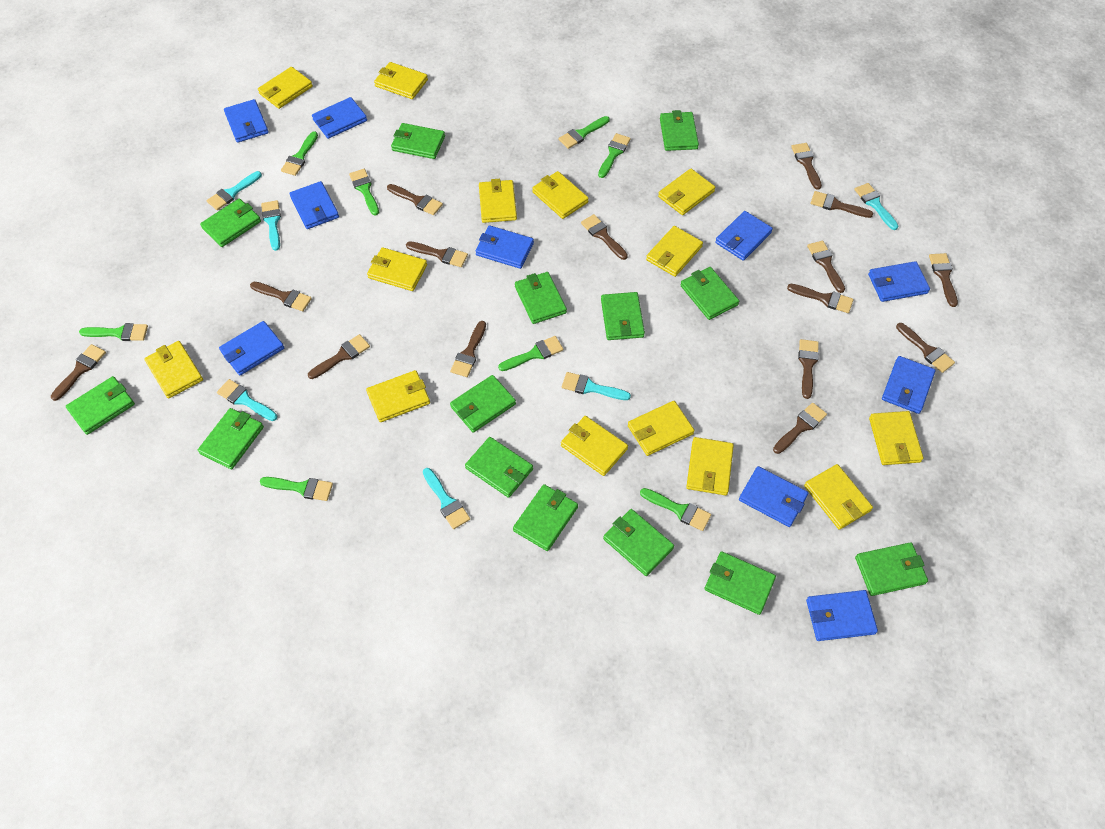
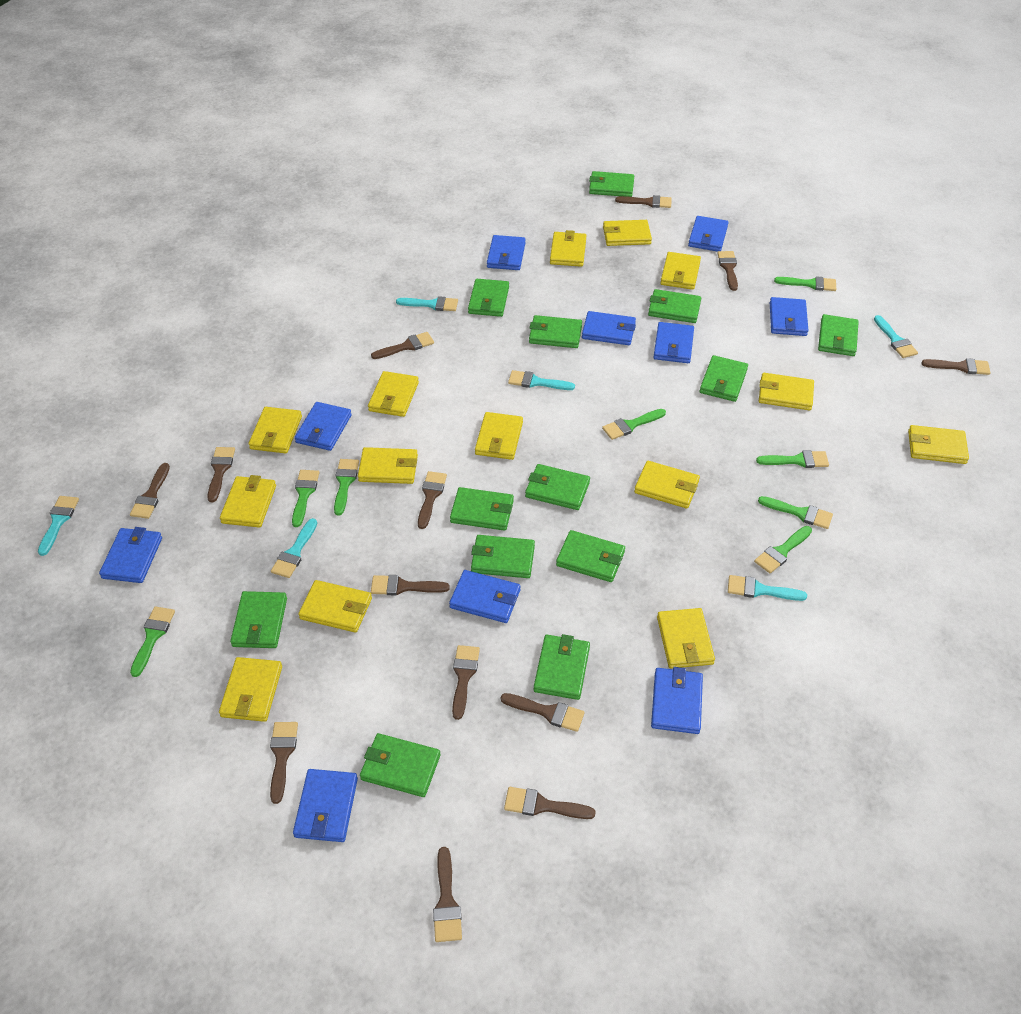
brown brush: [51,344,106,401] [250,282,312,311] [308,334,370,379] [387,184,443,215] [406,241,468,267] [450,321,486,377] [581,214,628,260] [773,403,827,454] [787,284,854,313] [791,143,822,190] [798,339,819,399] [807,241,845,293] [811,191,873,218] [896,323,955,373] [929,253,958,307] = 15 -> [130,463,170,519] [207,447,235,502] [270,722,298,804] [371,332,434,359] [371,575,450,595] [418,471,447,529] [433,847,462,942] [452,645,480,720] [501,693,585,732] [504,787,596,819] [615,195,672,208] [718,251,738,291] [922,358,990,375] = 13
green wallet: [66,376,135,435] [198,408,264,469] [200,198,261,247] [391,123,445,159] [450,375,516,433] [465,437,533,498] [513,484,578,551] [515,272,567,324] [601,292,645,340] [603,509,674,576] [660,110,699,151] [680,267,739,320] [705,551,776,615] [855,542,928,596] = 14 -> [230,591,287,648] [360,733,441,797] [450,487,514,531] [468,279,509,317] [471,535,535,578] [525,464,590,510] [529,315,582,348] [534,634,590,700] [556,530,625,582] [589,171,634,197] [648,289,701,323] [700,355,748,402] [818,314,859,356] = 13

